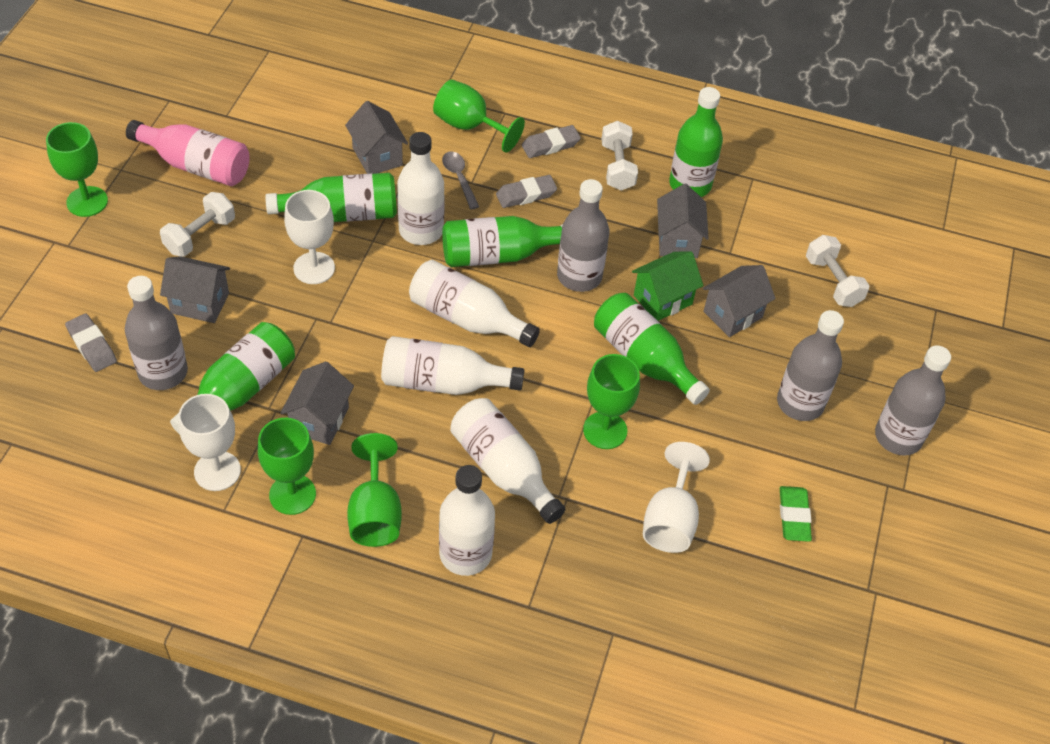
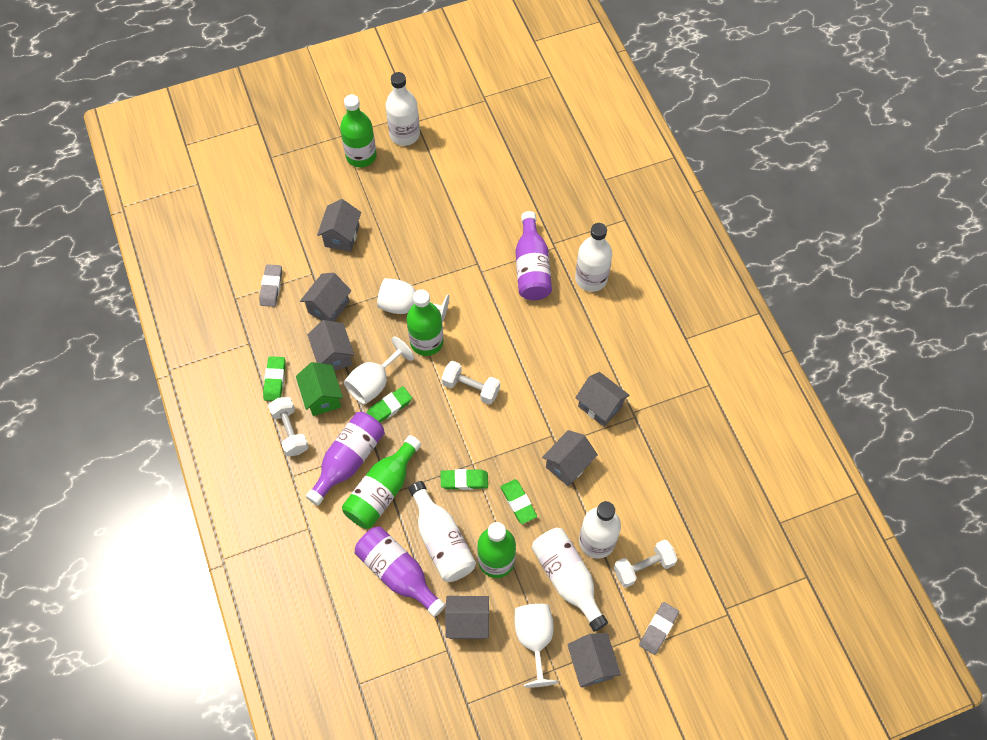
green bottle: [170,322,295,434] [265,173,397,222] [442,216,563,267] [594,293,710,405] [669,87,723,197] = 5 -> [340,94,377,167] [342,435,421,529] [406,289,443,356] [477,522,516,578] = 4
green eraser: [780,486,812,542] = 1 -> [263,356,286,401] [367,386,412,423] [441,469,488,490] [500,479,537,524] = 4
green goblet: [46,122,108,217] [258,418,316,515] [347,433,402,547] [433,80,525,153] [583,354,640,449] = 5 -> none = 0
grey bottle: [125,276,188,390] [557,179,609,292] [777,310,844,421] [875,345,951,456] = 4 -> none = 0
grey eraser: [65,313,117,372] [496,175,557,208] [522,125,581,158] = 3 -> [259,264,282,307] [639,602,679,655] = 2
grey house: [160,256,230,323] [280,361,354,445] [345,101,408,174] [657,184,709,258] [703,265,776,337] = 5 -> [300,273,351,322] [308,320,354,371] [317,199,361,252] [445,596,489,639] [542,430,598,487] [567,633,621,688] [575,372,630,427] = 7
grey spoon: [442,151,479,209] = 1 -> none = 0
pink bottle: [126,120,250,186] = 1 -> none = 0
purple bottle: none = 0 -> [306,412,385,506] [355,527,446,617] [515,211,552,300] = 3

